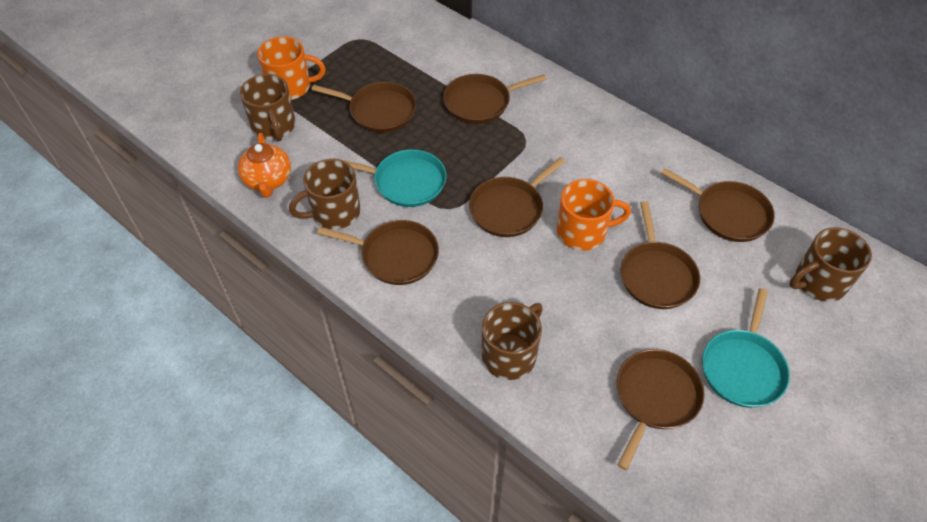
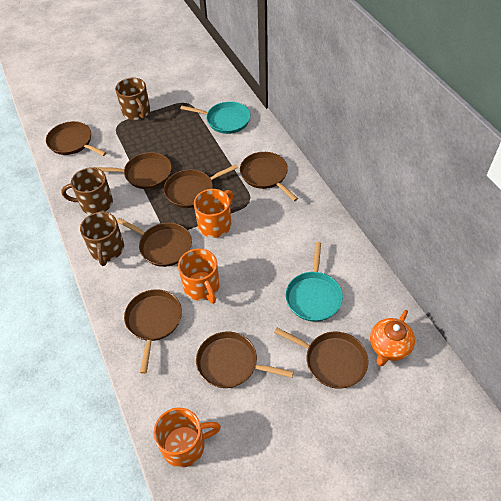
brown mug: [240,74,296,141] [289,159,360,229] [482,302,543,380] [790,227,872,302] = 4 -> [61,167,113,215] [80,212,124,266] [115,78,150,120] = 3
brown pan: [312,82,417,133] [317,220,439,285] [443,74,547,124] [469,157,565,237] [617,349,705,470] [621,201,700,309] [661,168,775,242] = 7 -> [46,121,107,156] [94,152,172,189] [117,218,192,267] [124,289,182,374] [164,164,238,208] [196,332,294,388] [240,152,298,201] [274,328,369,389] = 8
orange mug: [258,36,326,100] [557,179,631,251] = 2 -> [153,408,221,468] [178,248,220,304] [194,189,233,238] = 3

